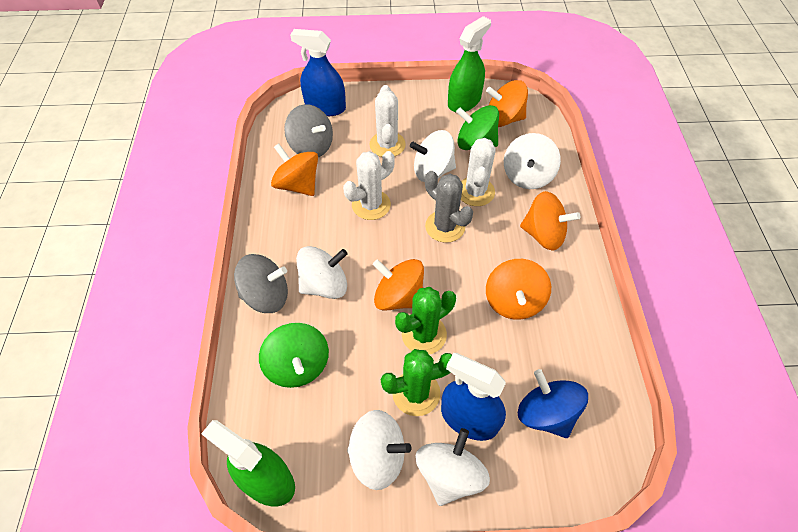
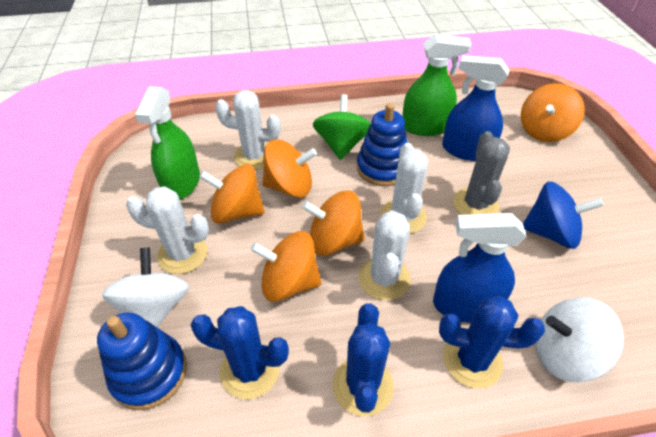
blue cactus: none = 0 -> [191,306,289,399] [333,303,394,416] [439,296,545,389] = 3
blue stacking toy: none = 0 -> [97,313,187,410] [357,103,408,186] = 2
green cactus: [381,349,452,416] [395,287,456,354] = 2 -> none = 0
green spinning top: [259,323,329,388] [456,105,499,150] = 2 -> [313,94,371,160] = 1
grey spinning top: [234,254,288,313] [284,104,333,157] = 2 -> none = 0
white cactus: [343,151,395,220] [369,85,406,157] [461,138,496,206] = 3 -> [126,186,209,274] [215,90,281,170] [359,210,411,300] [380,143,428,234] = 4
white spinning top: [296,246,348,299] [347,410,412,490] [410,130,456,182] [415,428,490,506] [504,133,561,189] = 5 -> [102,248,189,327] [535,297,624,382] = 2

